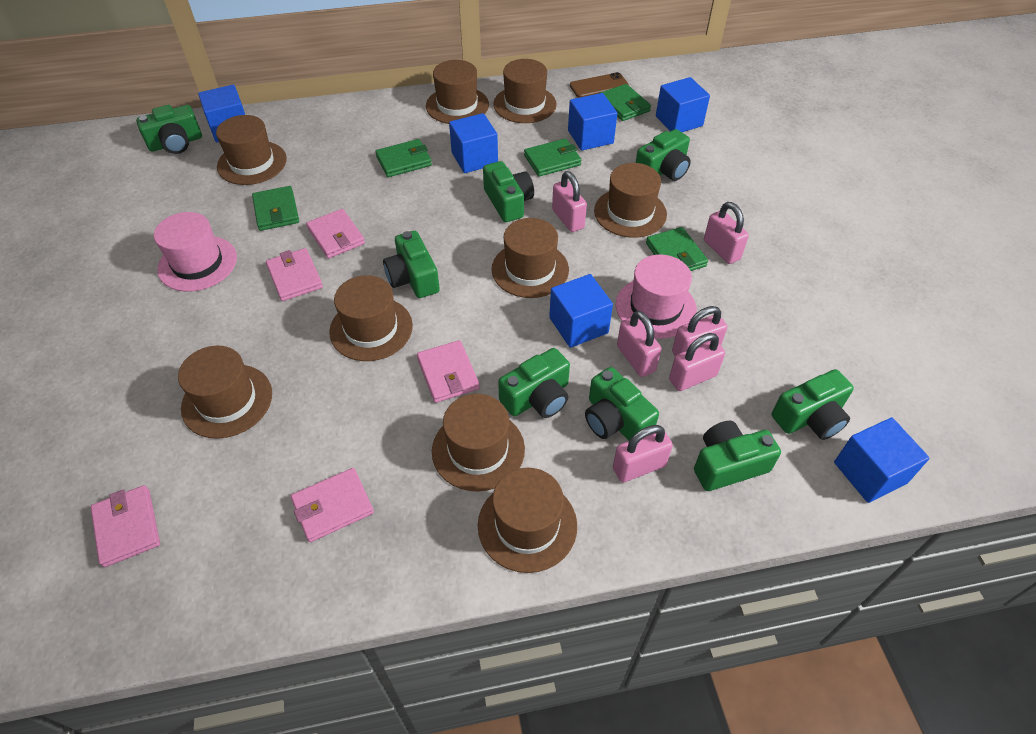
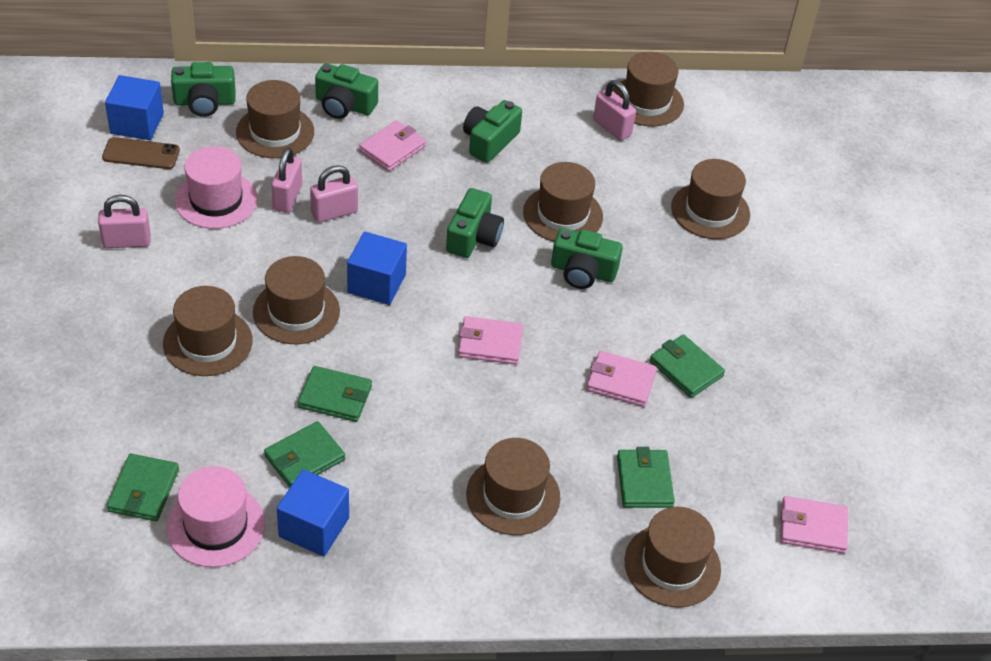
blue cube: [198,85,245,142] [449,113,498,173] [549,274,613,348] [568,93,617,151] [656,77,710,132] [834,418,929,503] = 6 -> [105,75,164,140] [277,469,349,556] [347,232,407,305] = 3
brown hat: [178,346,272,439] [216,115,287,185] [329,275,413,361] [426,60,489,124] [432,394,525,492] [478,468,577,573] [491,218,569,298] [493,59,557,123] [594,163,667,238] = 9 -> [163,286,253,376] [236,80,314,158] [253,256,340,344] [466,438,560,535] [523,162,603,242] [612,52,684,126] [624,507,721,608] [671,159,750,239] = 8
green camera: [136,105,202,154] [383,231,440,298] [483,161,534,222] [498,348,570,418] [585,367,659,441] [636,129,691,181] [694,421,781,491] [772,369,854,440] = 8 -> [171,62,235,117] [315,63,378,119] [446,188,504,258] [463,100,522,163] [551,228,623,289] = 5
pink padlock: [552,171,587,232] [613,425,673,483] [617,311,661,377] [669,333,725,391] [672,306,727,356] [704,202,749,264] = 6 -> [98,195,151,248] [271,147,302,213] [310,165,358,223] [593,80,636,141] = 4
pink wallet: [90,485,160,567] [266,248,323,301] [291,468,374,542] [306,209,365,258] [417,340,480,403] = 5 -> [359,120,426,171] [458,316,523,365] [586,351,657,407] [780,496,848,554] = 4

